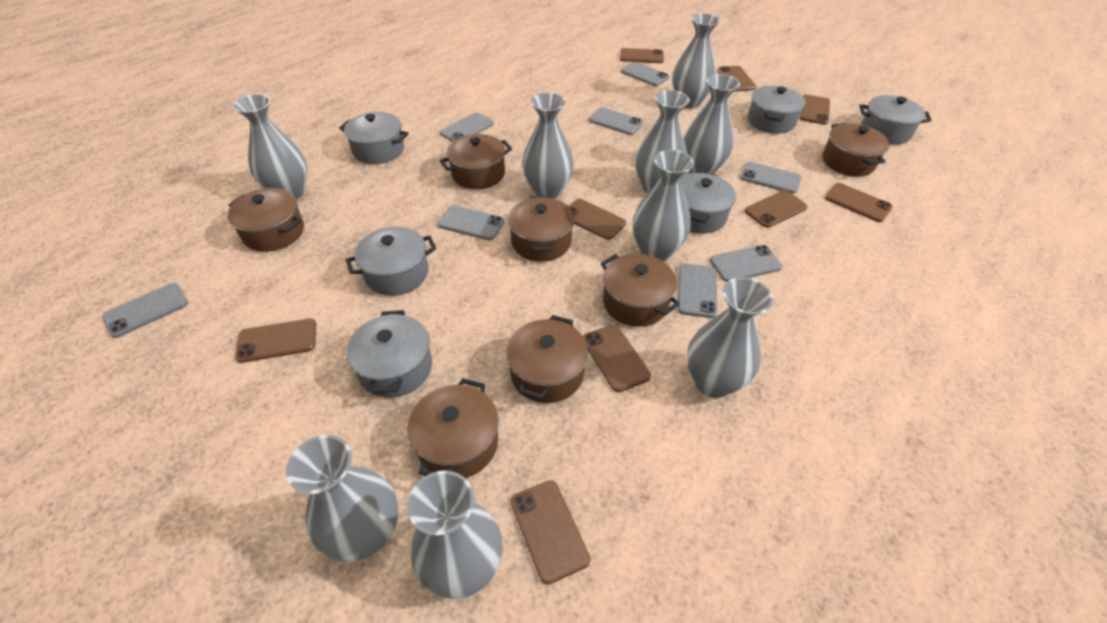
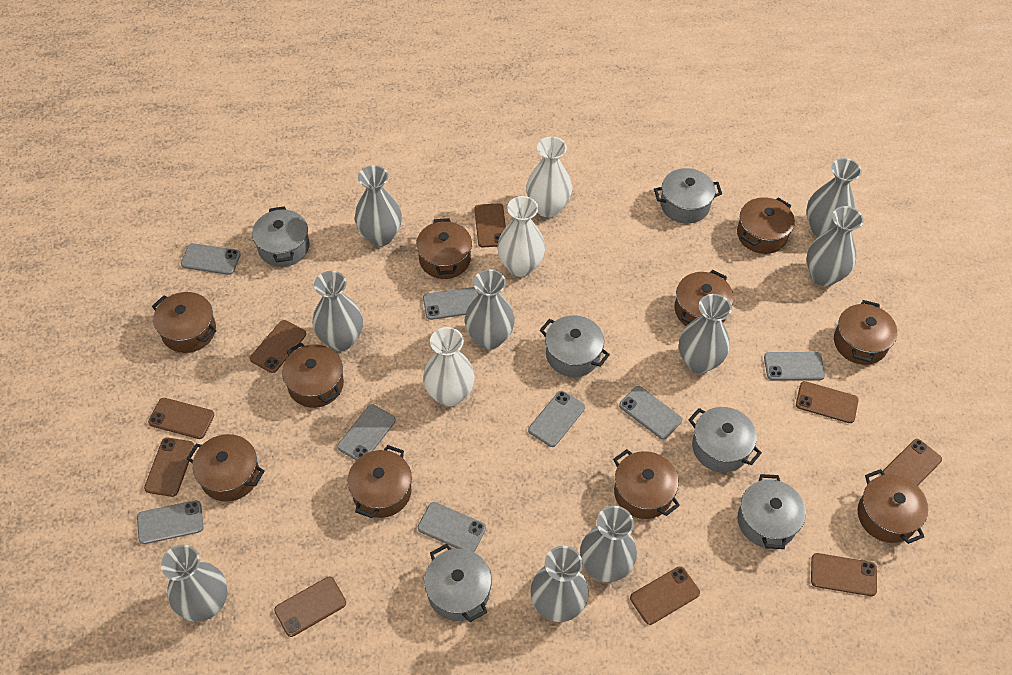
brown pot: [228,188,304,252] [407,378,498,478] [440,134,512,189] [506,315,588,403] [508,196,574,262] [601,254,680,327] [822,123,889,177] = 7 -> [152,292,217,353] [186,434,265,502] [282,343,344,408] [348,445,412,518] [416,218,472,279] [613,449,680,519] [674,270,734,326] [737,197,795,254] [834,300,897,365] [857,469,928,544] = 10
white vase: none = 0 -> [423,327,475,407] [497,196,545,277] [526,136,572,217] = 3

